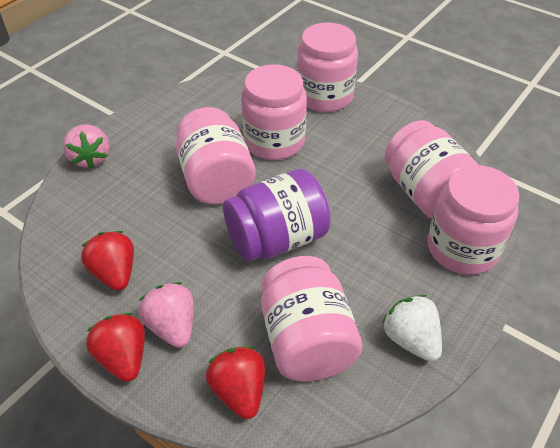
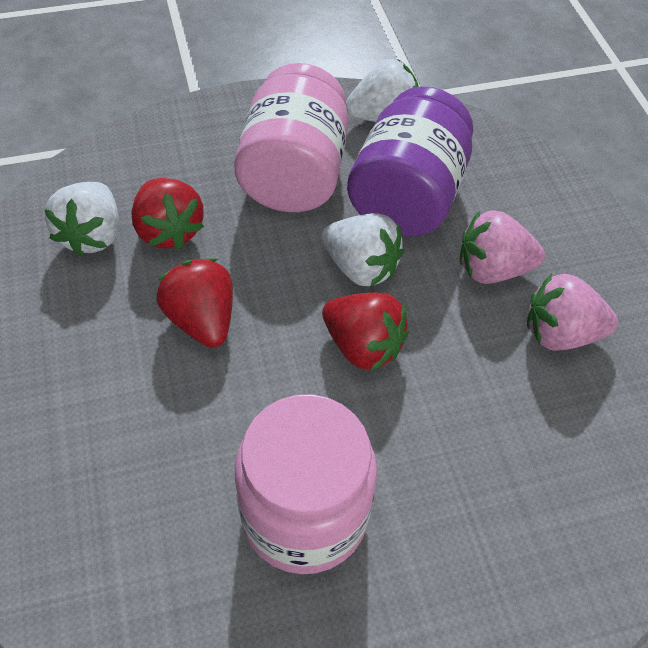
pink jar: [176,107,256,204] [241,64,307,160] [261,256,362,382] [297,23,358,112] [385,120,479,218] [428,165,520,275] = 6 -> [234,63,349,212] [235,394,377,574] = 2
white strawberry: [382,295,442,361] = 1 -> [45,182,119,257] [322,213,404,287] [346,59,419,122] = 3

